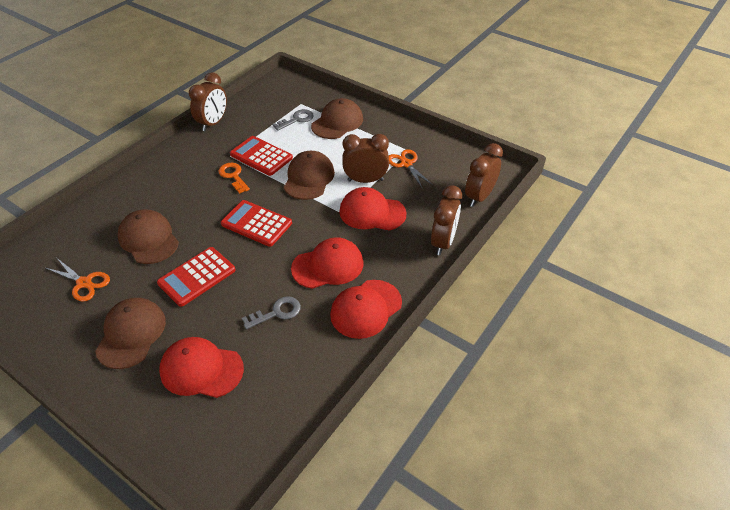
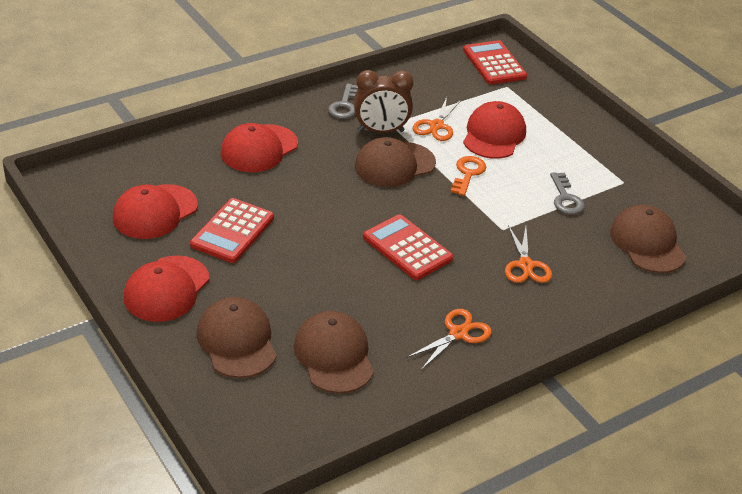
brown clock: [189,72,227,131] [342,134,389,183] [431,185,462,255] [465,143,503,207] = 4 -> [354,70,414,133] = 1
orange scissors: [46,258,110,302] [389,149,434,189] = 2 -> [407,309,492,370] [413,97,462,141] [505,225,552,283] = 3

